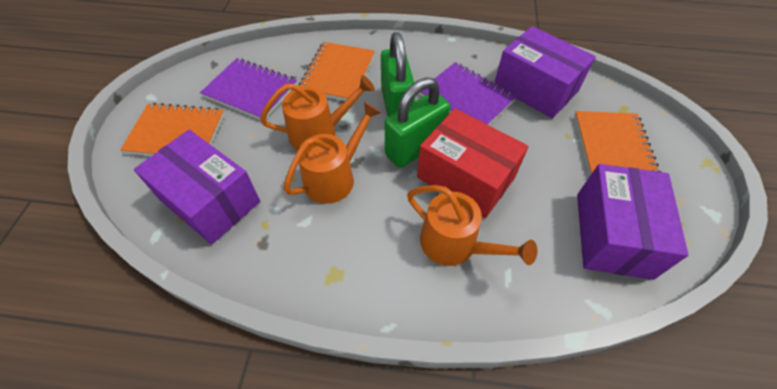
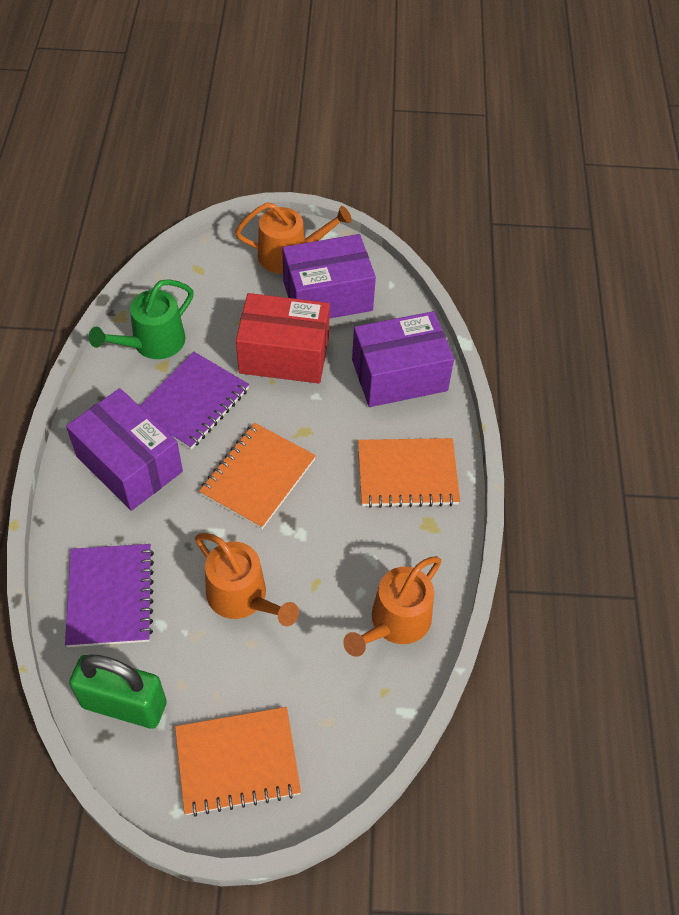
green padlock: [381,32,415,116] [385,78,450,168] = 2 -> [69,655,167,729] = 1
green watering can: none = 0 -> [89,279,194,359] = 1

